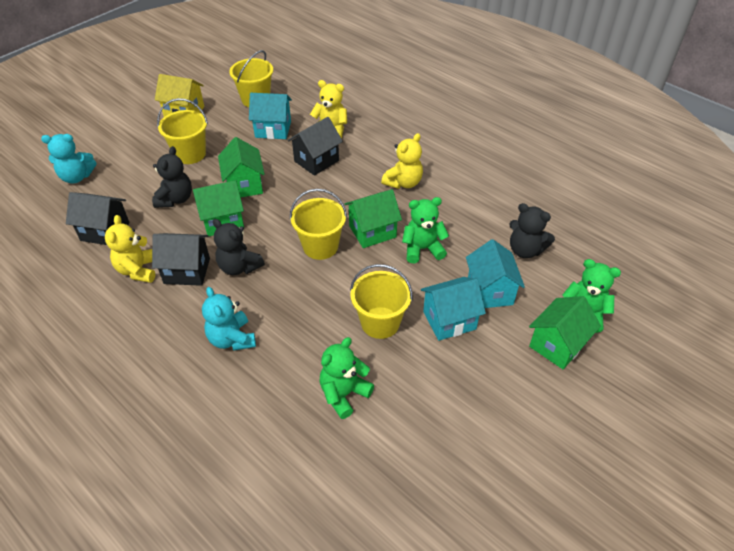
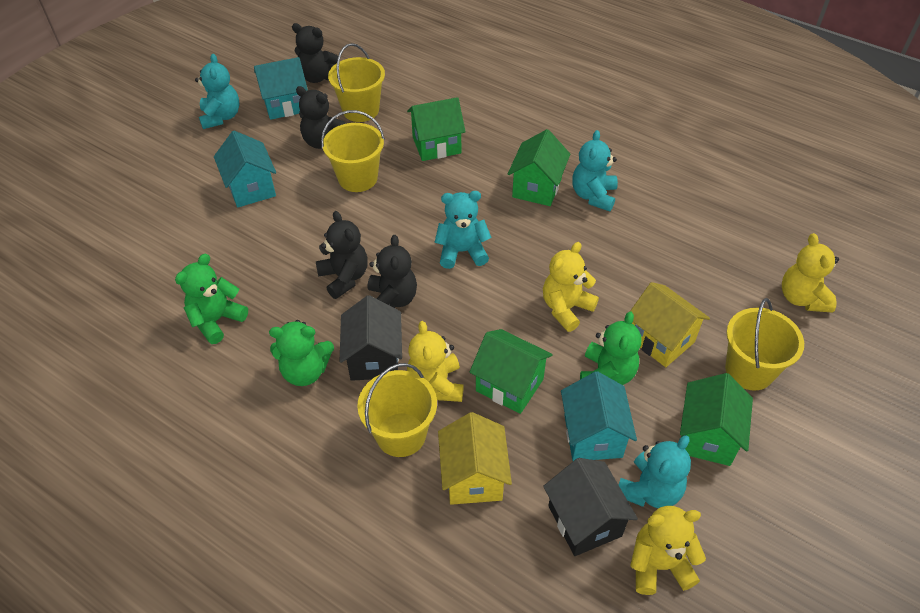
black house: [66,192,129,245] [152,233,210,286] [288,117,343,176] = 3 -> [340,295,402,381] [543,458,638,556] = 2
black teddy bear: [152,146,192,208] [213,219,265,275] [509,203,555,258] = 3 -> [292,23,338,83] [296,86,346,149] [315,211,368,299] [368,235,417,308] = 4
turquoise teddy bear: [41,134,96,184] [202,287,256,351] = 2 -> [195,54,240,129] [434,191,492,269] [572,130,618,211] [619,435,691,508] = 4
yellow house: [155,74,204,117] = 1 -> [438,412,512,505] [630,282,710,367] = 2
yellow teddy bear: [105,215,155,283] [310,80,347,139] [381,133,423,189] = 3 -> [407,321,464,402] [543,242,599,332] [630,506,706,595] [782,233,839,313] = 4

